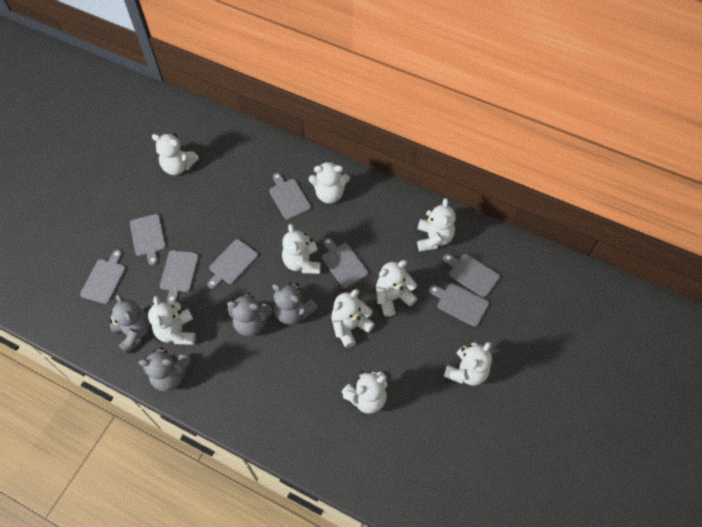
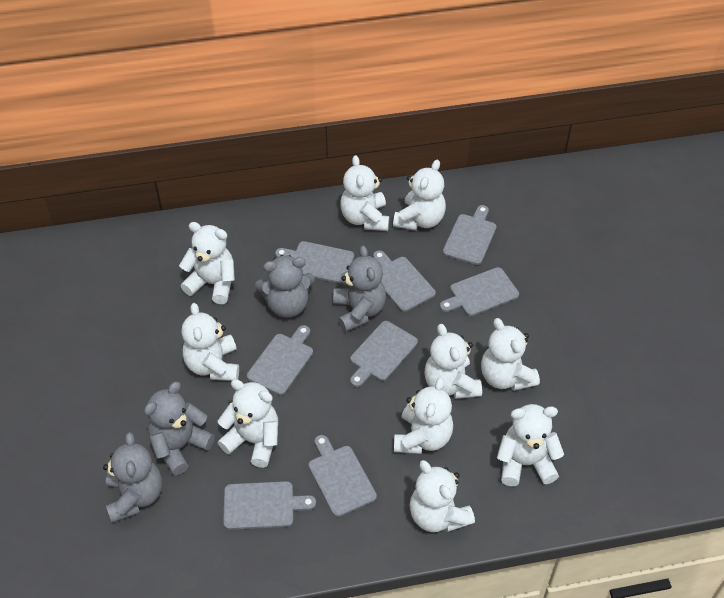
white teddy bear: [148,296,196,345] [152,133,199,175] [282,224,321,274] [309,161,350,203] [331,289,375,348] [341,371,387,414] [376,260,418,317] [417,198,456,252] [443,342,492,386] = 9 -> [179,222,235,304] [181,303,239,381] [218,379,278,468] [340,155,389,231] [393,160,446,231] [394,377,453,454] [410,460,475,532] [425,324,482,399] [481,318,540,391] [497,404,564,486] = 10

